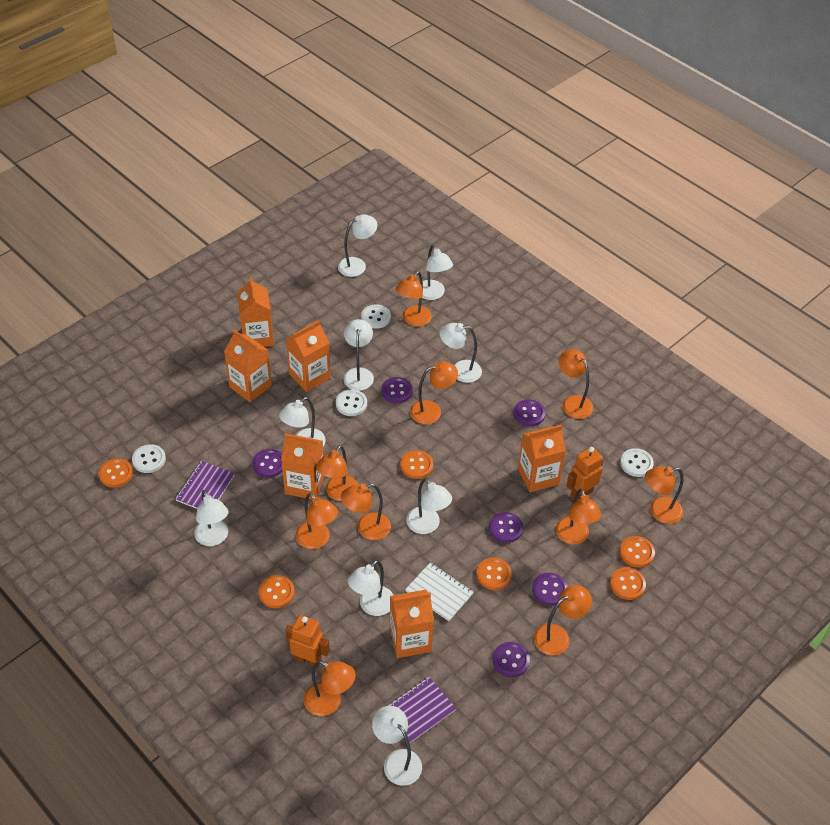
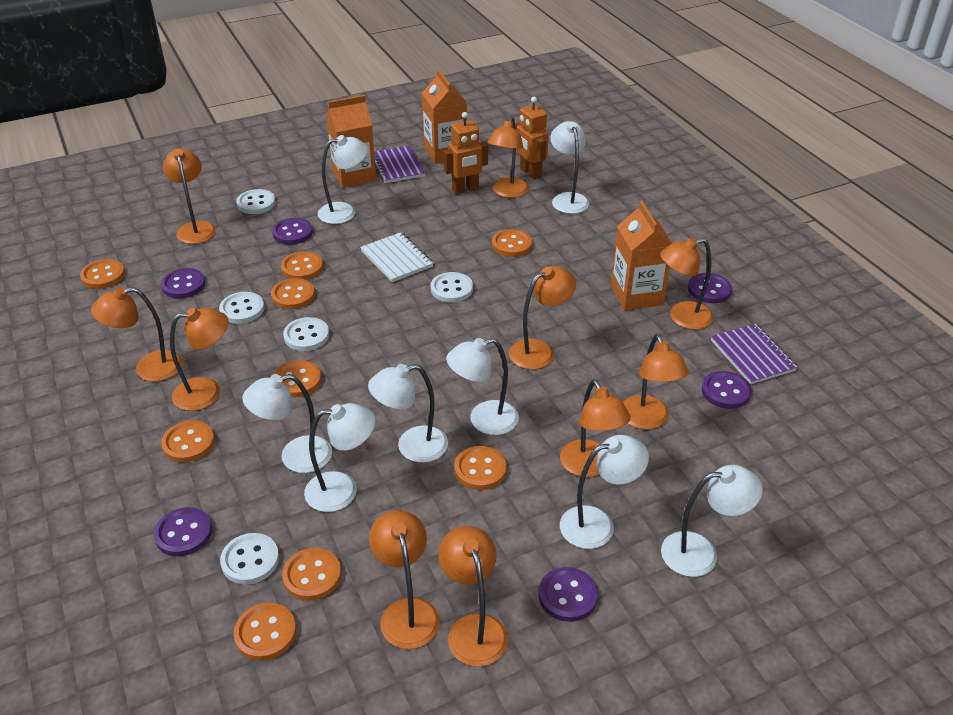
orange button: [99,458,133,488] [259,575,295,608] [401,450,433,479] [476,558,512,590] [610,567,646,600] [620,536,655,568] = 6 -> [80,259,125,289] [161,420,215,462] [234,603,296,661] [271,278,315,309] [274,360,322,397] [281,251,323,280] [282,548,341,600] [454,446,507,490] [492,229,532,257] = 9
orange carton: [224,329,272,402] [237,277,274,347] [281,433,324,499] [286,320,331,392] [390,590,434,658] [518,425,566,492] = 6 -> [326,95,376,188] [422,69,467,164] [611,200,672,311] = 3
white button: [132,444,166,473] [336,389,367,416] [361,304,391,329] [620,448,654,477] = 4 -> [219,292,265,324] [220,533,279,584] [236,189,276,214] [283,317,329,351] [430,272,473,303] = 5
white lamp: [194,490,229,546] [279,397,326,446] [338,214,377,277] [343,319,374,391] [348,560,393,616] [372,706,422,786] [406,478,452,534] [422,245,453,300] [439,323,482,383] = 9 -> [242,374,332,473] [304,403,375,512] [318,135,368,224] [368,364,448,463] [446,338,519,435] [550,121,589,214] [560,435,649,549] [661,465,763,577] = 8

